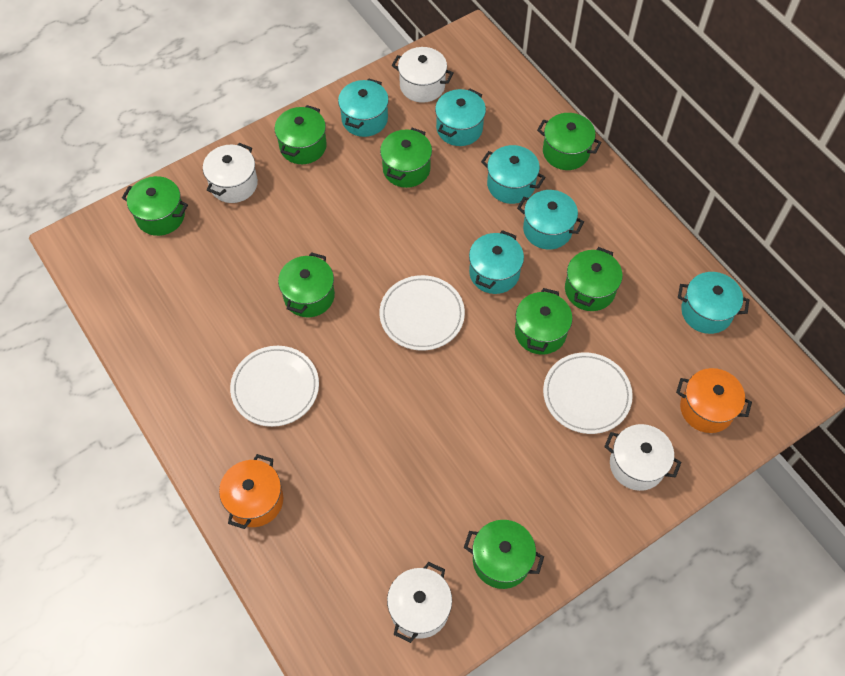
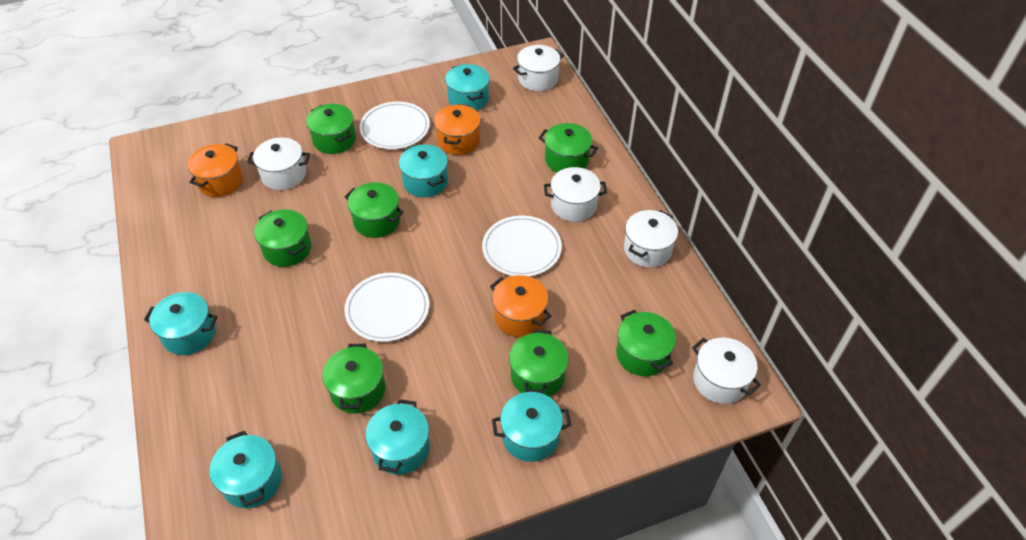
green pot: [122,176,188,236] [274,105,327,164] [278,252,335,317] [380,128,432,188] [464,520,544,589] [515,288,572,355] [537,113,602,170] [565,247,623,311] = 8 -> [254,209,311,267] [306,104,356,154] [323,344,385,414] [344,182,404,238] [509,329,568,397] [539,123,598,172] [616,310,676,376] = 7
orange pot: [219,454,283,529] [676,368,752,433] = 2 -> [188,143,243,197] [434,104,481,155] [490,275,551,337] = 3
white pot: [203,143,258,203] [387,562,452,643] [392,47,454,103] [604,424,681,491] = 4 -> [247,137,310,190] [513,45,564,91] [544,167,607,222] [624,210,678,268] [692,338,761,404] = 5

